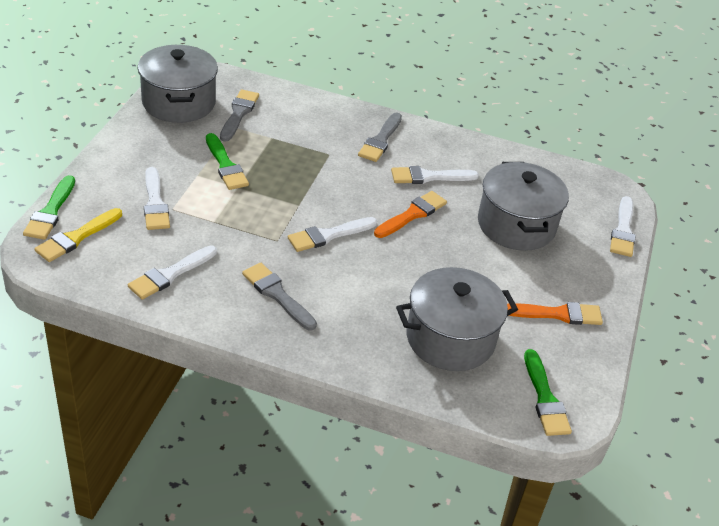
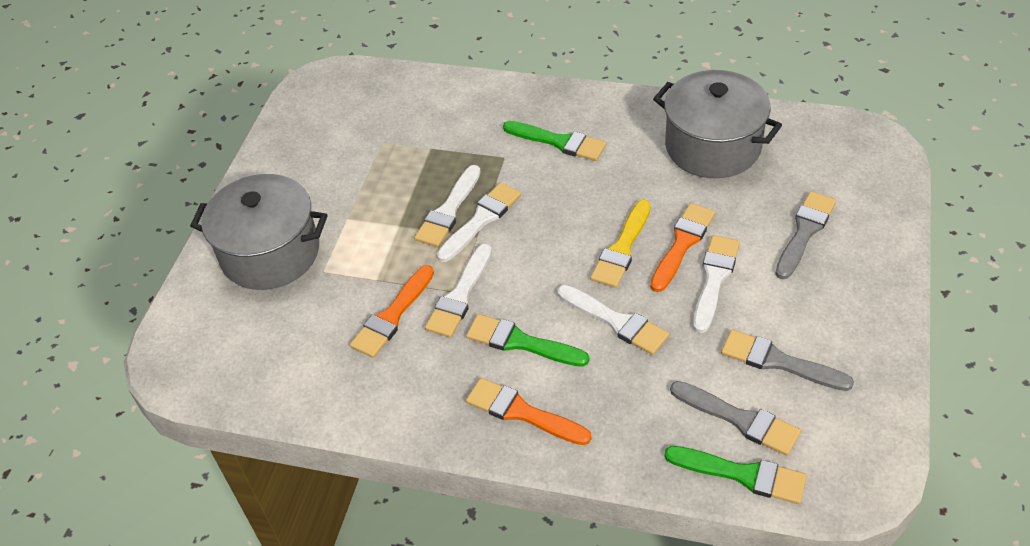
grey pot: [138,45,218,123] [396,267,518,371] [478,162,569,251] = 3 -> [190,174,327,290] [653,70,782,178] = 2
orange brush: [374,191,447,238] [507,302,603,325] = 2 -> [350,265,434,358] [466,378,592,445] [650,203,715,292] = 3

